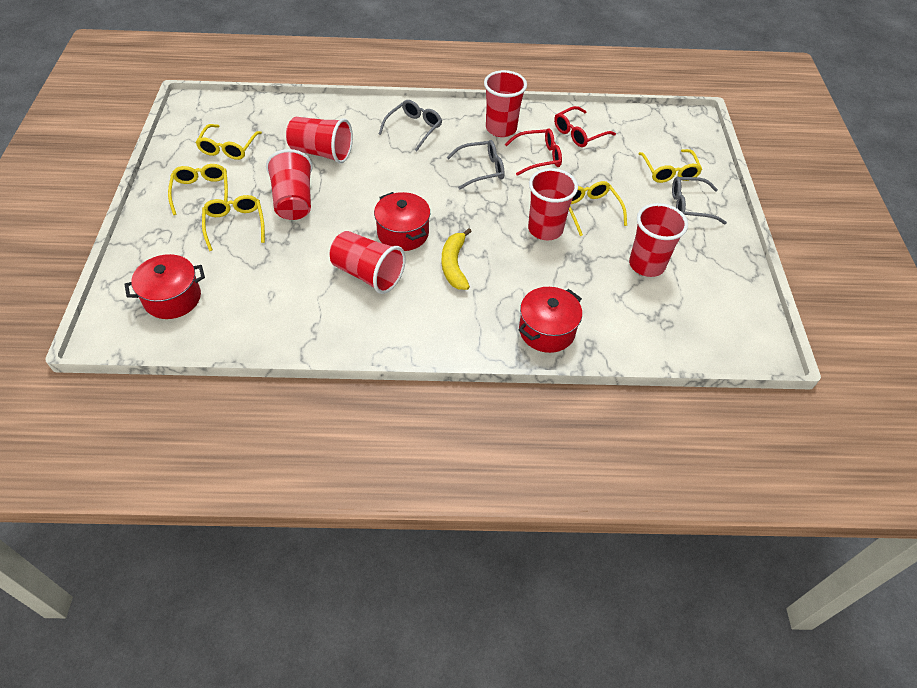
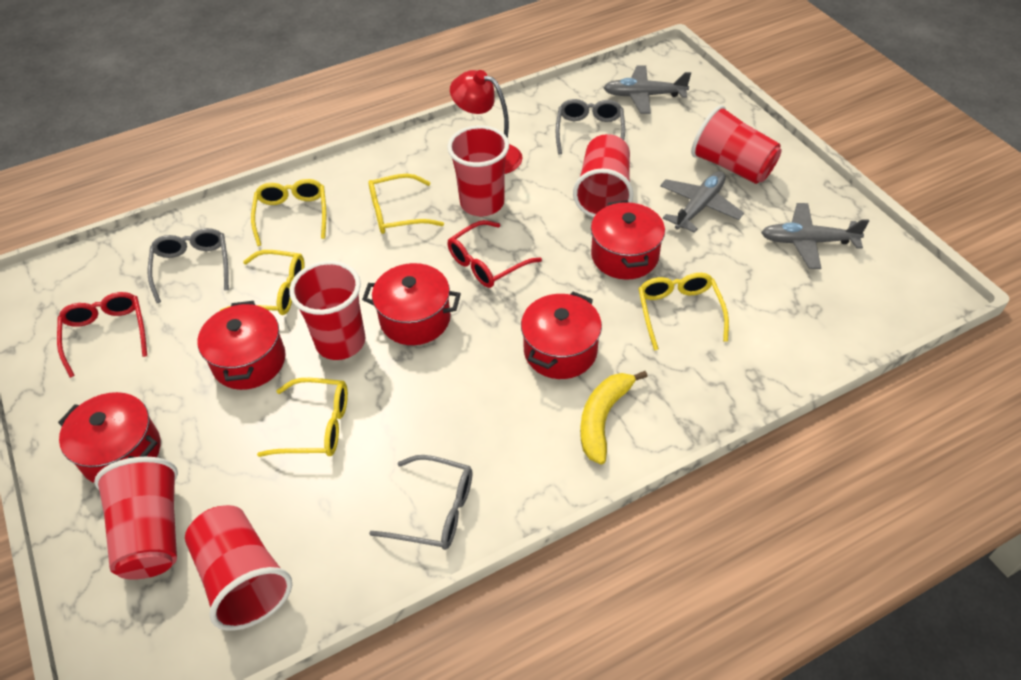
grey plane: none = 0 -> [604,65,691,114] [660,171,744,233] [761,203,869,269] = 3
red lamp: none = 0 -> [450,70,523,174] = 1
red pot: [124,254,205,319] [374,192,430,251] [519,287,582,353] = 3 -> [58,392,160,483] [198,301,286,390] [362,263,461,345] [521,292,602,379] [591,200,665,280] = 5

